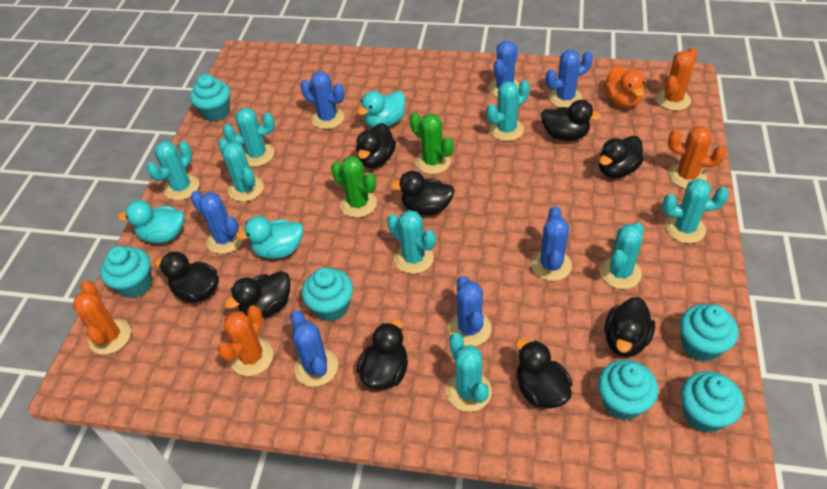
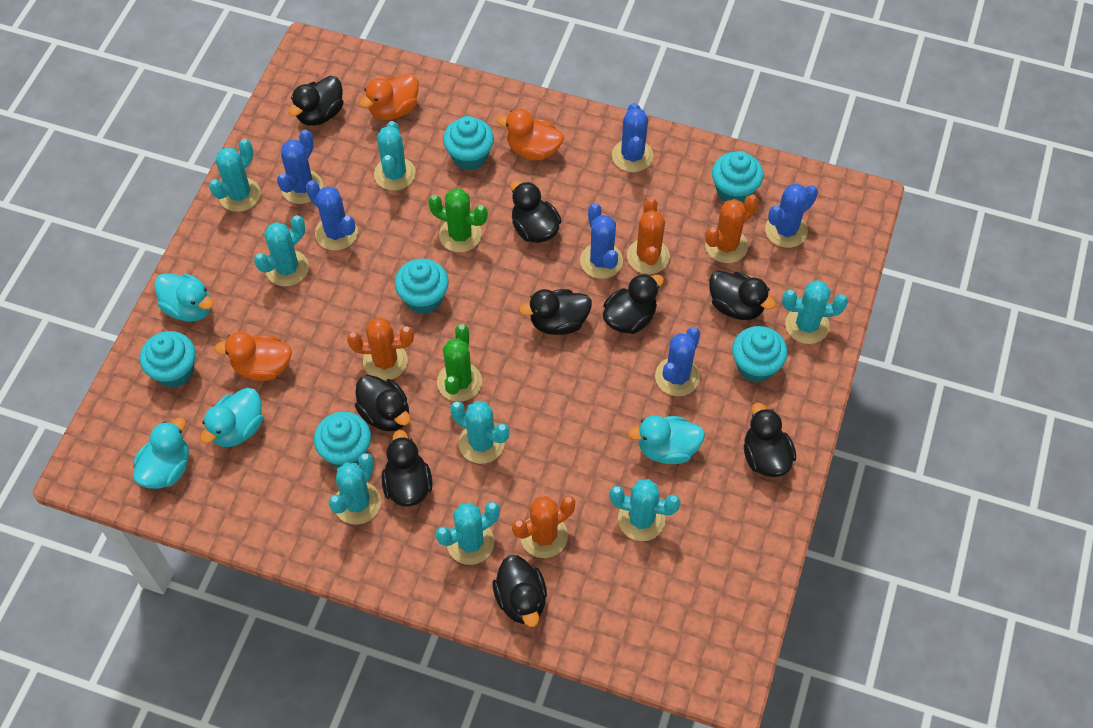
blue cactus: [190,191,244,254] [290,310,338,387] [301,71,344,129] [448,276,492,346] [488,41,520,98] [531,206,572,281] [546,50,593,108] = 7 -> [277,130,323,204] [306,180,358,251] [580,203,623,279] [612,103,653,172] [655,327,700,396] [765,183,818,248] = 6
orange duck: [604,66,645,108] = 1 -> [214,332,292,381] [359,73,418,120] [496,109,564,161] = 3
turquoise duck: [118,200,185,243] [236,216,303,259] [357,91,405,127] = 3 -> [133,417,189,489] [154,273,214,322] [200,388,263,447] [627,415,705,464] = 4

